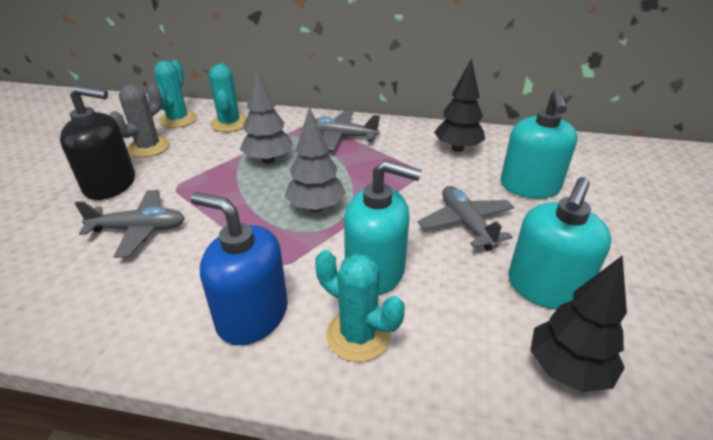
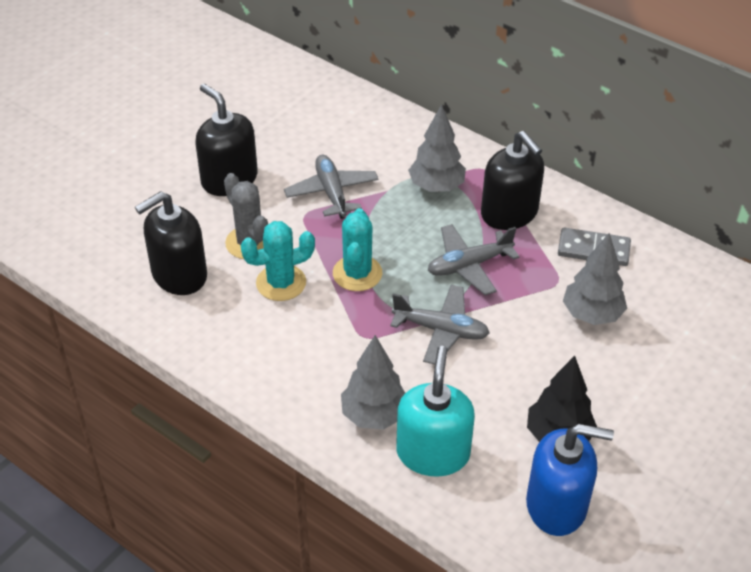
black soap dispenser: [60,85,135,200] = 1 -> [135,191,207,295] [195,84,258,196] [481,131,544,230] = 3
black tree: [434,58,485,152] [530,255,627,392] = 2 -> [527,356,597,442] = 1
grey domino: none = 0 -> [558,227,631,266] = 1
grey tree: [240,68,293,164] [285,107,346,212] = 2 -> [341,335,405,430] [408,104,466,192] [563,233,627,325] = 3
turquoise cactus: [154,60,197,128] [209,63,246,132] [315,250,405,362] = 3 -> [241,221,315,301] [333,208,383,291] = 2
turquoise soap dispenser: [344,160,422,295] [501,89,577,198] [508,177,611,310] = 3 -> [396,346,475,477] = 1

